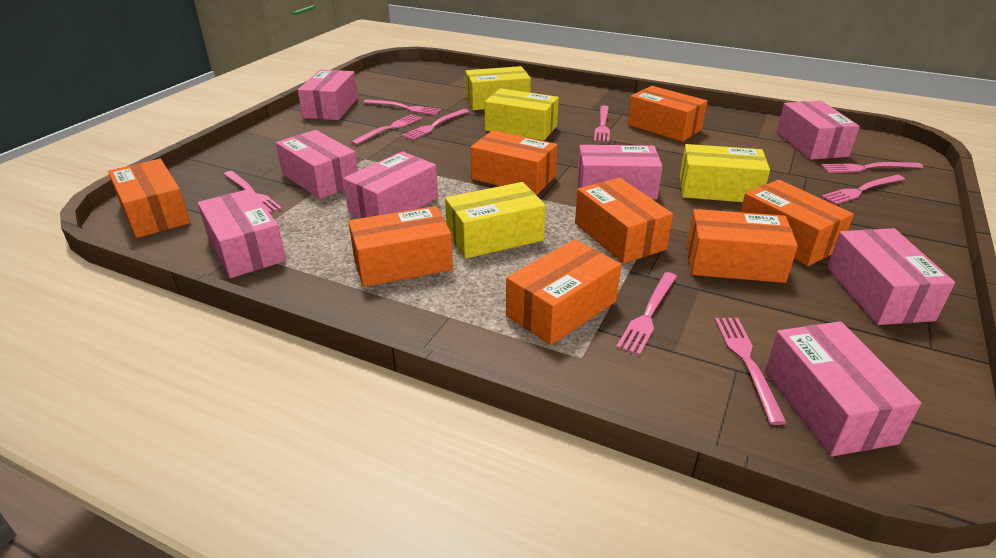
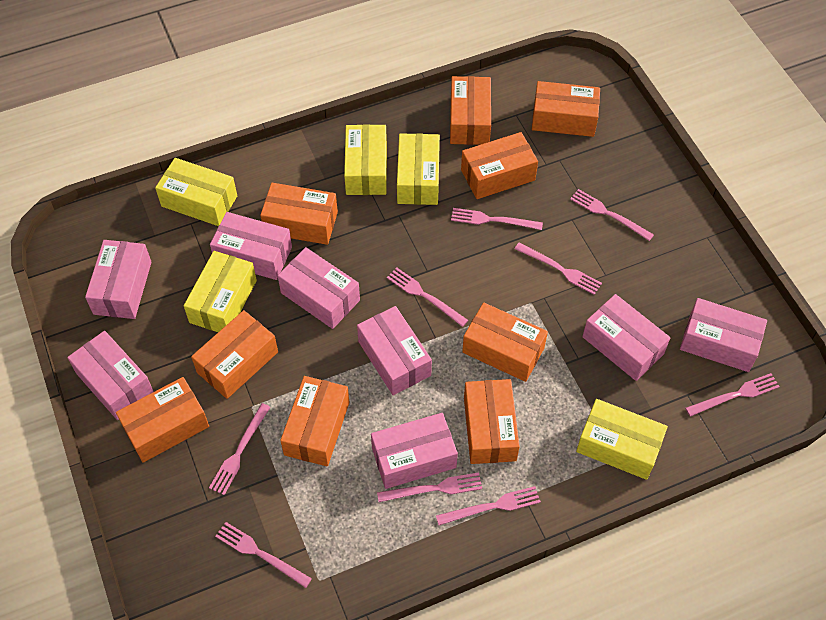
orange box: [108,159,190,238] [348,206,453,287] [470,130,557,195] [506,239,621,345] [575,178,673,263] [627,86,707,142] [687,209,798,283] [741,180,854,266] = 8 -> [116,377,209,463] [191,310,278,399] [260,183,338,245] [280,376,349,466] [450,76,491,145] [461,132,538,199] [462,303,548,382] [464,379,520,464] [532,81,600,137] = 9
yellow box: [445,182,546,259] [465,66,531,110] [485,88,559,140] [680,144,770,202] = 4 -> [155,158,237,226] [184,251,257,332] [344,124,387,195] [397,133,440,205] [576,399,668,480] = 5

